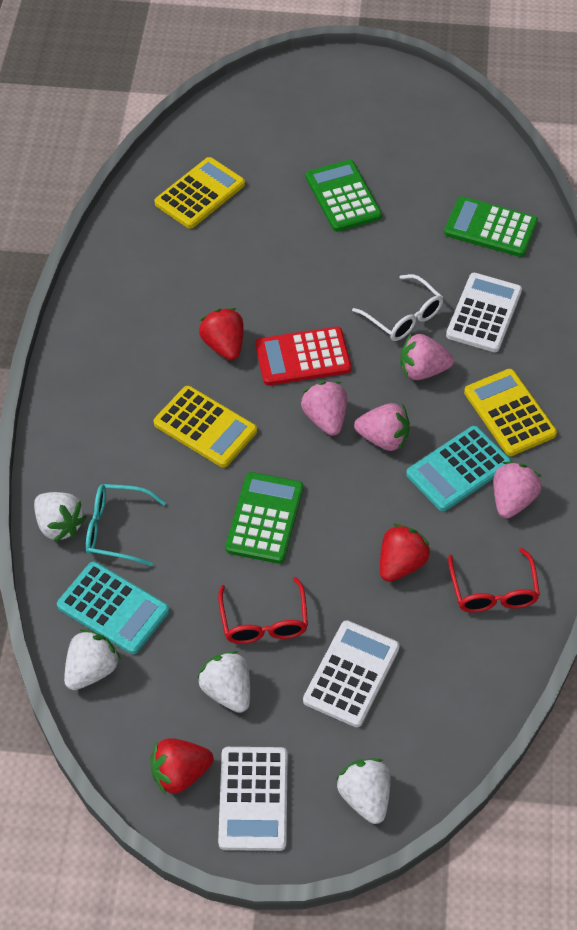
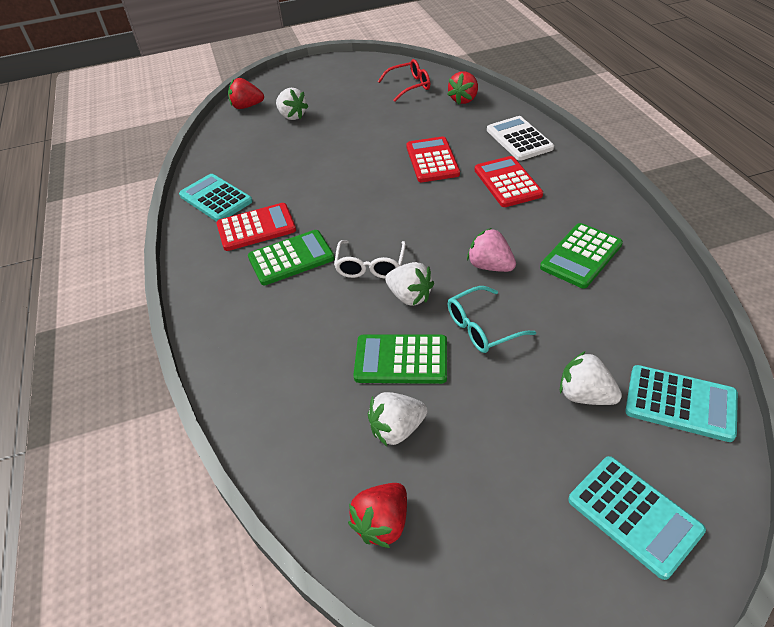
pink strawberry: [301,381,347,436] [354,403,410,451] [400,334,454,380] [494,462,542,518] = 4 -> [467,228,516,272] = 1
red calculator: [255,327,352,385] = 1 -> [216,203,296,251] [406,136,460,182] [475,156,543,207] = 3
red glasses: [218,577,308,644] [448,548,540,612] = 2 -> [378,59,430,102] = 1
turquoise calculator: [57,562,169,654] [406,426,511,511] = 2 -> [179,174,253,222] [568,456,706,580] [625,365,738,442] = 3
white calculator: [218,747,288,851] [303,620,400,727] [446,273,522,352] = 3 -> [487,116,554,161] = 1
yellow calculator: [154,157,245,229] [154,386,257,468] [464,369,557,456] = 3 -> none = 0

